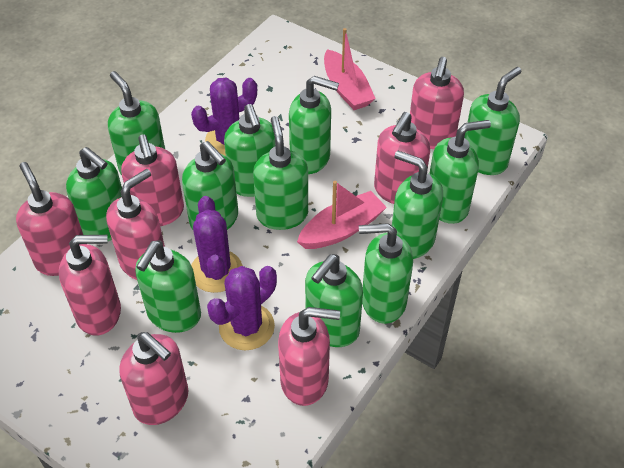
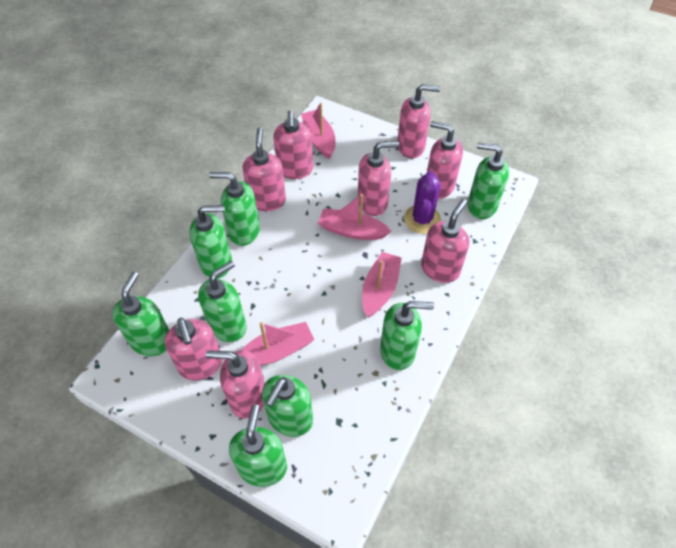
green soap dispenser: [66,147,122,241] [108,71,165,175] [135,240,201,333] [182,141,238,230] [224,104,275,197] [253,116,308,230] [289,76,339,174] [305,254,363,347] [359,223,413,324] [392,151,443,259] [429,120,491,224] [464,67,521,175] = 12 -> [112,271,169,356] [189,205,232,279] [198,261,247,342] [209,172,260,246] [229,404,287,487] [262,375,313,437] [380,301,434,370] [467,142,509,219] = 8
pink boat: [297,181,387,249] [324,28,376,110] = 2 -> [241,322,314,366] [301,103,335,159] [318,194,391,240] [362,252,402,317] = 4
purple cactus: [191,78,257,156] [191,196,243,293] [207,266,277,350] = 3 -> [404,171,441,234] = 1

